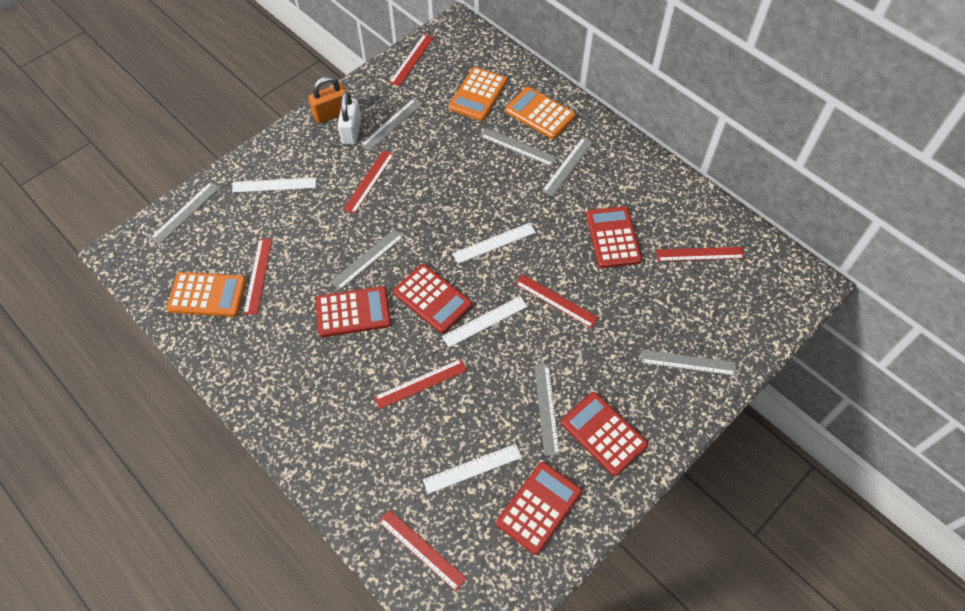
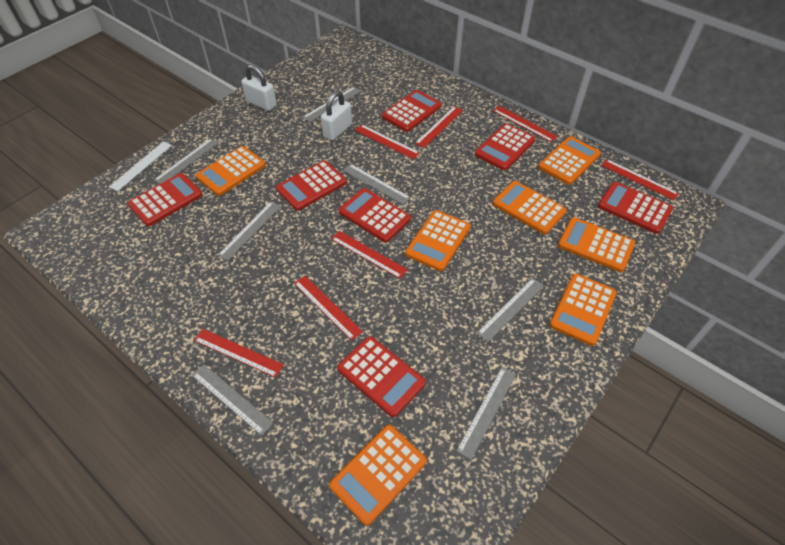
orange calculator: [167,272,247,317] [449,67,507,121] [505,87,576,139] = 3 -> [196,146,266,196] [329,425,427,526] [405,210,471,271] [493,181,567,234] [538,136,601,185] [549,273,617,346] [558,217,635,272] = 7
orange padlock: [308,76,347,123] = 1 -> none = 0
red calculator: [316,286,391,337] [393,264,472,333] [496,462,582,555] [561,392,648,476] [586,206,642,268] = 5 -> [128,173,203,226] [276,160,347,211] [337,336,426,417] [338,188,411,242] [382,90,441,132] [475,123,535,170] [598,182,673,234] = 7
white padlock: [338,92,361,145] = 1 -> [241,65,277,111] [321,91,352,140] = 2
white ruler: [232,177,316,193] [423,444,522,494] [442,296,528,347] [452,223,536,264] = 4 -> [109,141,172,191] = 1

